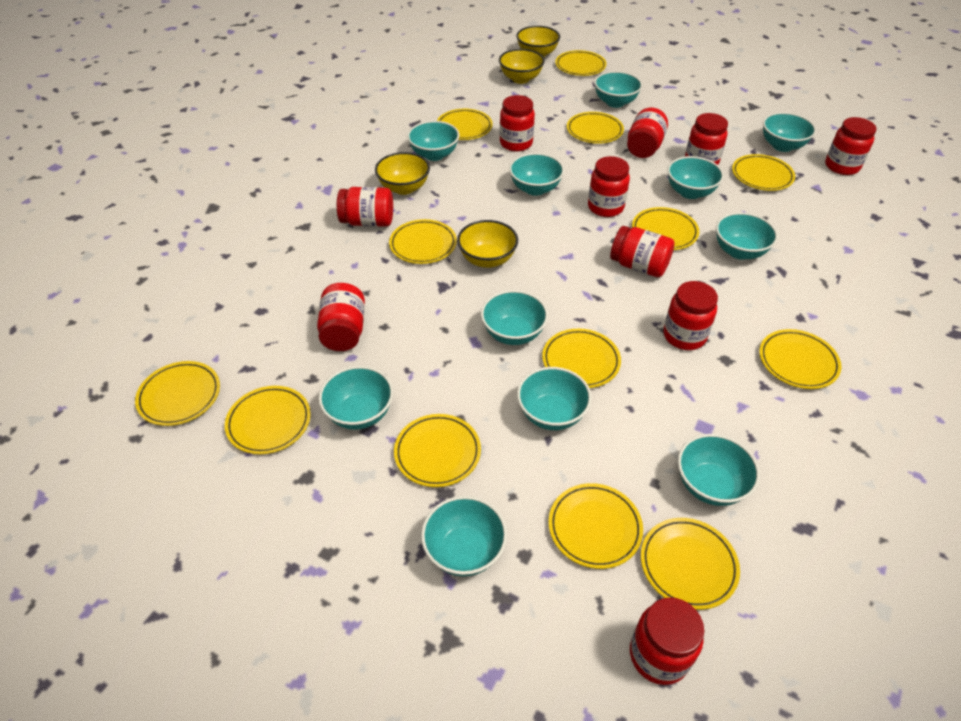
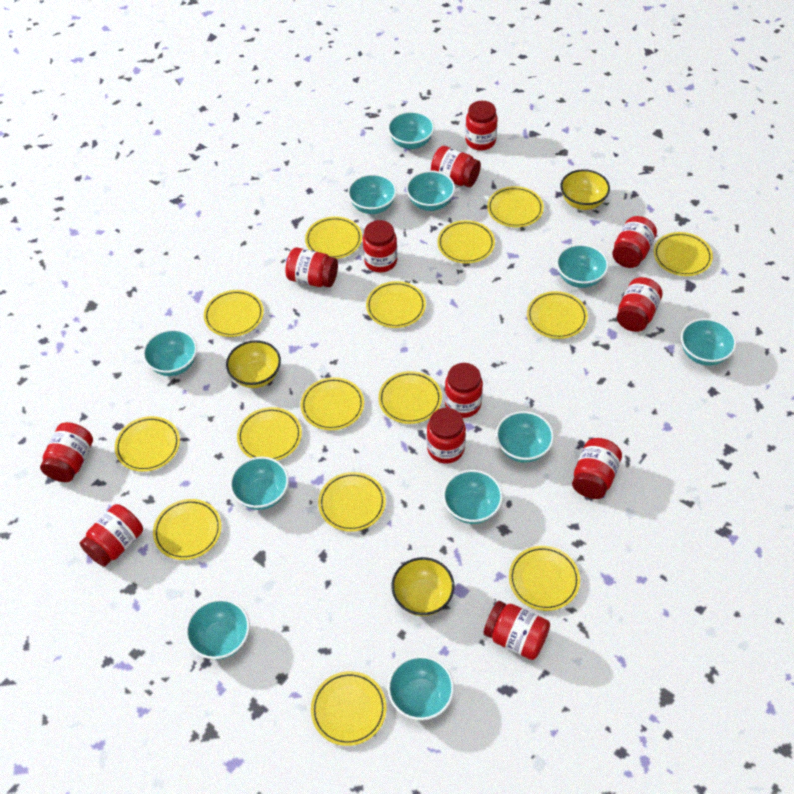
red jar: [317,283,365,351] [337,187,393,227] [500,95,535,152] [588,156,630,217] [610,226,674,277] [627,108,668,158] [630,597,704,685] [664,281,718,350] [685,113,728,165] [825,117,877,175] = 10 -> [40,422,93,482] [80,504,143,567] [285,247,338,287] [363,220,397,273] [427,408,466,464] [431,146,481,187] [445,363,483,418] [465,101,498,151] [484,601,550,660] [572,438,622,499] [612,216,657,268] [617,277,663,332] = 12
yellow bowl: [375,152,430,195] [457,220,518,268] [499,49,545,84] [516,26,560,57] = 4 -> [226,340,281,388] [391,557,455,616] [560,169,610,210] = 3
yellow plate: [135,361,220,426] [225,386,311,454] [389,219,457,264] [394,414,481,487] [437,109,493,140] [542,329,621,388] [549,483,643,569] [555,50,607,76] [567,112,624,144] [632,207,699,250] [641,518,740,610] [732,154,795,191] [759,329,841,389] = 13 -> [115,416,180,472] [153,499,222,560] [204,290,264,337] [237,407,302,461] [301,377,364,430] [305,216,362,259] [311,671,386,746] [318,472,386,532] [366,281,426,328] [378,371,442,424] [437,220,495,264] [487,186,544,227] [509,546,580,611] [527,291,588,339] [654,232,713,276] = 15

